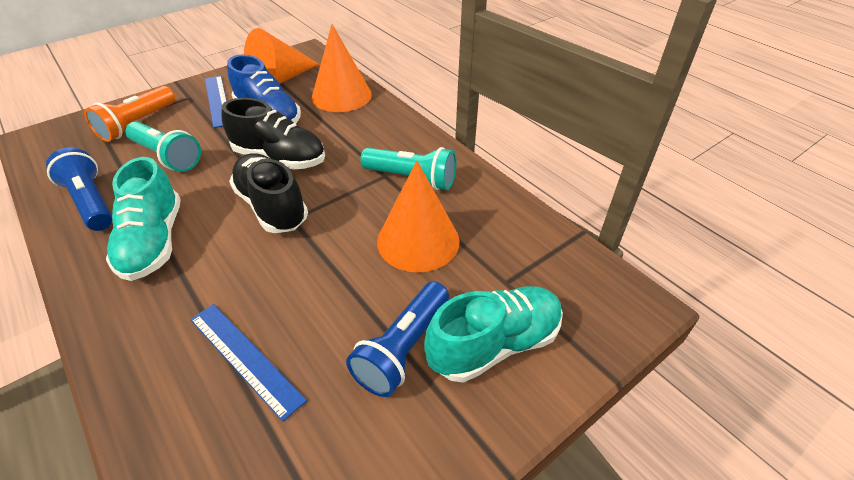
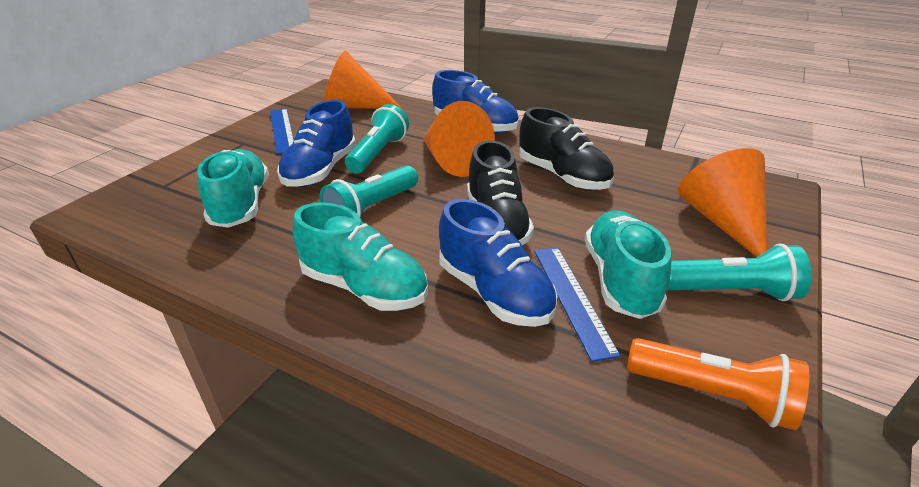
blue flashlight: [46,147,112,231] [346,281,449,397] = 2 -> none = 0
blue shoe: [227,54,301,123] = 1 -> [277,100,356,187] [432,70,519,133] [439,199,558,327] = 3
turquoise flashlight: [125,121,201,172] [360,147,457,190] = 2 -> [320,165,418,217] [345,104,409,174] [667,243,811,301] = 3
turquoise shoe: [106,157,181,281] [424,286,563,383] = 2 -> [197,149,269,228] [293,202,428,311] [585,211,671,319] = 3

